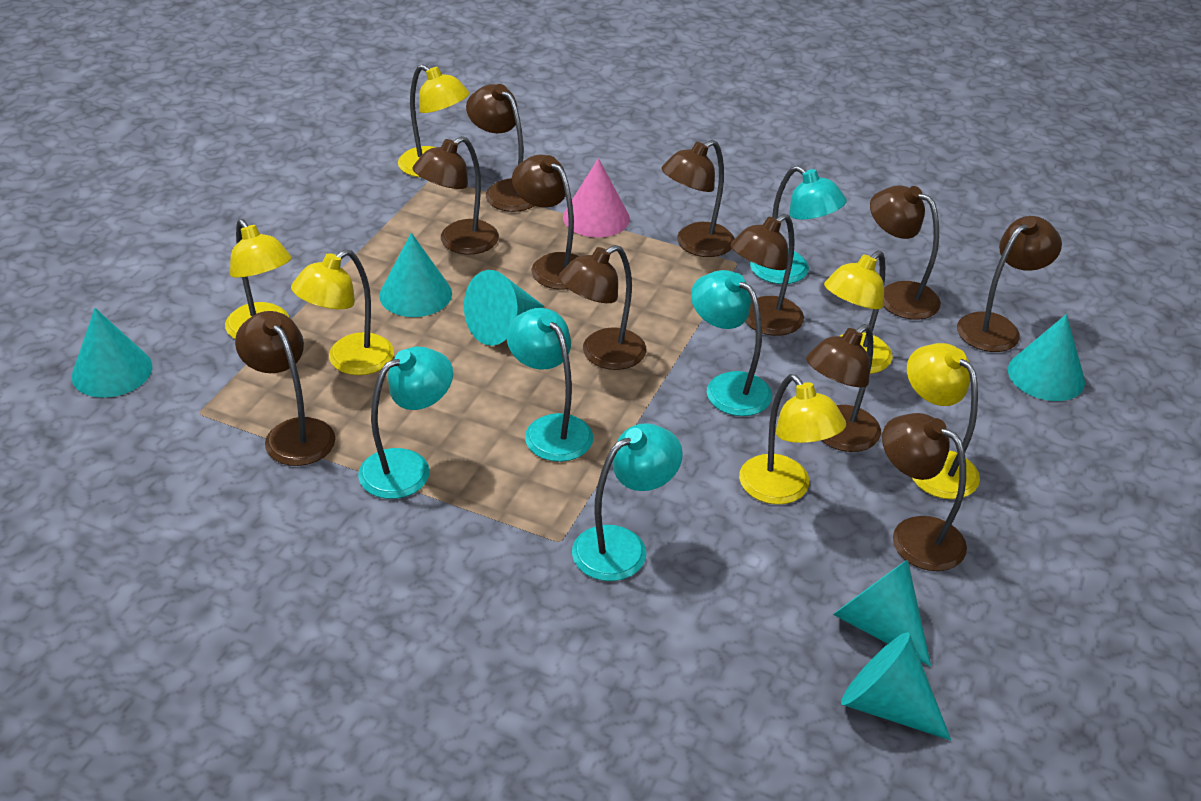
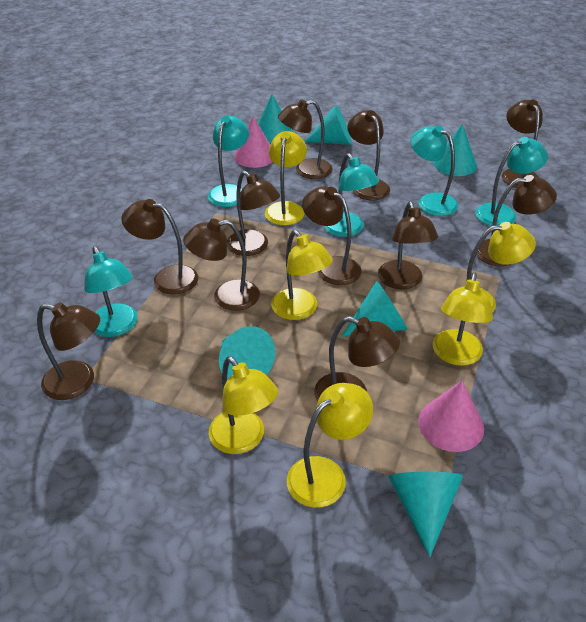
pink cone: [563,158,630,237] = 1 -> [234,117,273,168] [418,381,484,452] = 2

